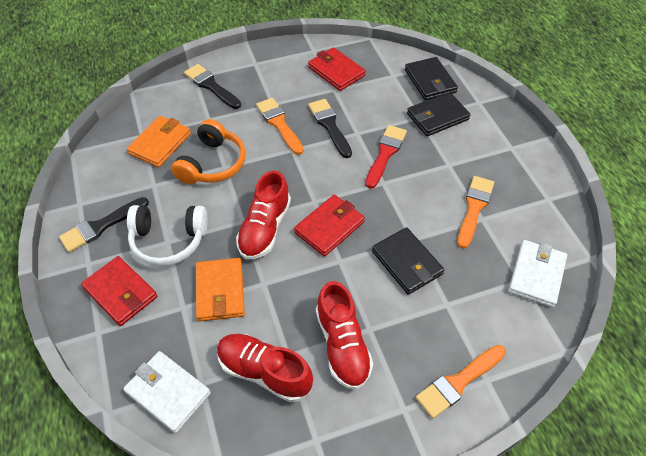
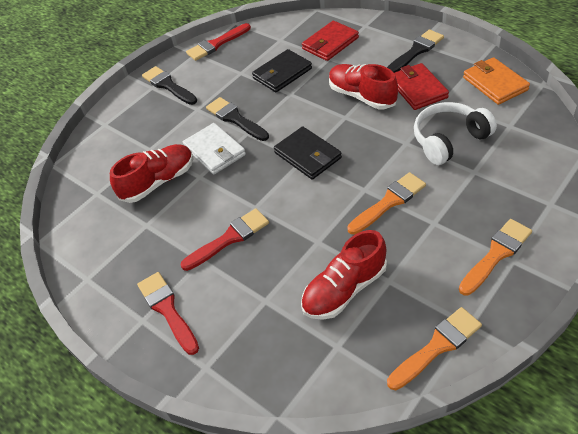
black wallet: [372,227,444,295] [405,57,458,100] [407,92,471,136] = 3 -> [252,49,312,92] [274,126,342,180] = 2
orange headphones: [171,119,246,184] = 1 -> none = 0
orange wallet: [127,116,191,168] [196,258,245,322] = 2 -> [463,57,530,105] = 1
red brush: [365,125,407,189] = 1 -> [137,272,199,355] [181,208,269,271] [186,23,251,61] = 3
red wallet: [81,256,158,326] [294,195,365,257] [308,47,366,91] = 3 -> [302,21,359,61] [394,63,449,110] = 2
white wallet: [123,351,211,433] [508,240,567,307] = 2 -> [183,123,246,175] = 1

